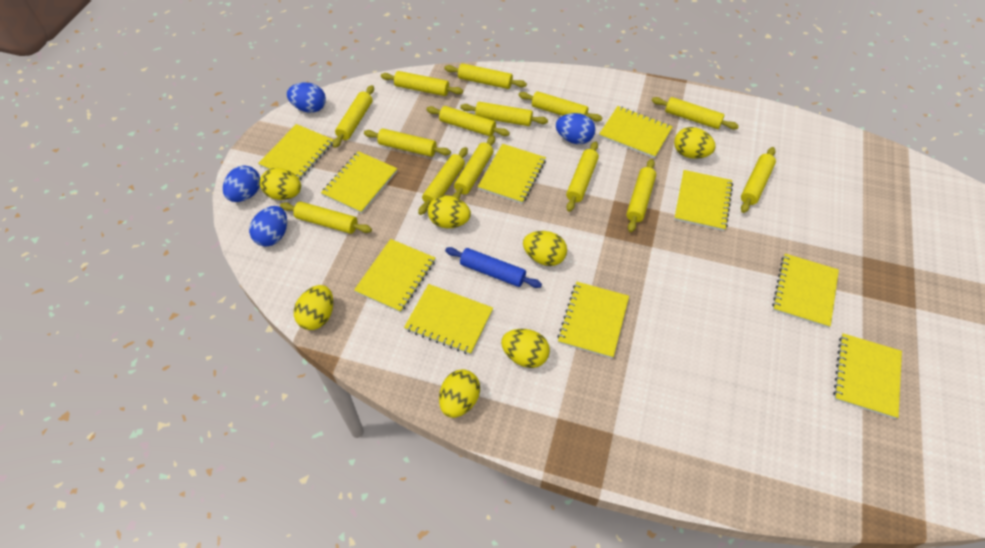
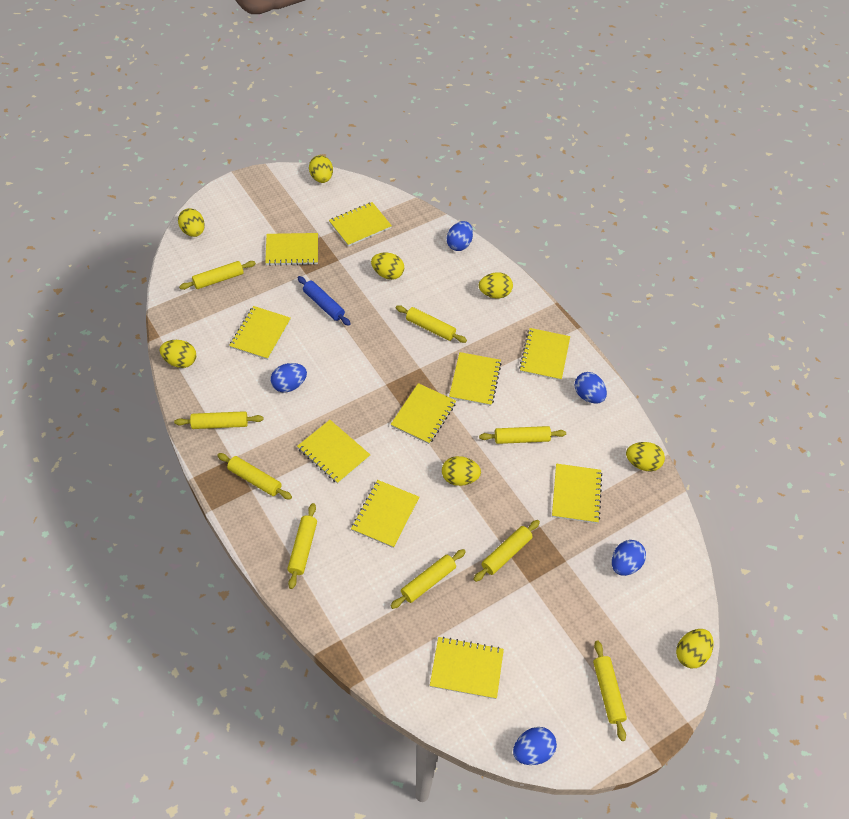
blue egg: [223,165,260,202] [249,206,287,247] [287,83,326,113] [556,113,595,144] = 4 -> [271,363,307,393] [447,221,473,251] [513,727,557,765] [574,372,607,404] [612,540,646,576] = 5
yellow egg: [260,168,301,200] [294,285,333,330] [428,195,471,228] [439,369,480,418] [501,329,550,368] [523,231,567,266] [674,127,716,159] = 7 -> [160,340,196,368] [178,208,205,237] [309,155,333,183] [371,253,404,280] [442,456,481,486] [479,272,513,298] [626,442,665,471] [676,629,713,668] = 8
yellow rolling pin: [280,202,372,234] [333,85,374,148] [364,129,451,157] [381,71,463,96] [418,147,468,215] [426,106,510,136] [444,63,527,89] [452,136,495,199] [460,102,548,126] [518,91,602,122] [566,141,599,212] [626,159,656,232] [652,97,739,130] [741,147,776,213] = 14 -> [174,411,264,429] [179,261,256,290] [217,453,292,499] [287,503,317,589] [391,549,466,609] [396,305,467,343] [473,520,540,582] [479,426,566,444] [593,641,627,741] = 9

